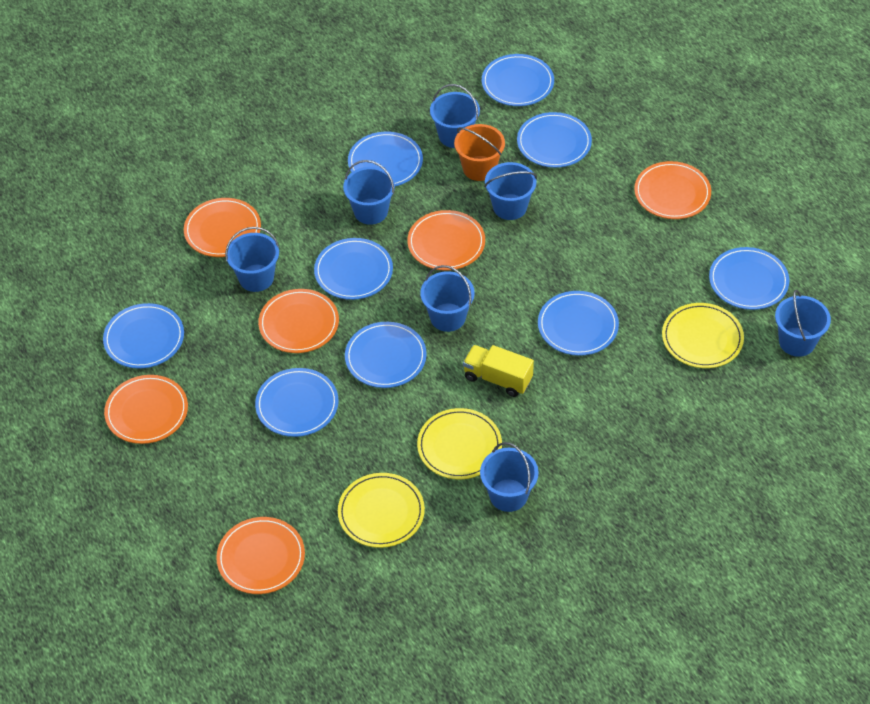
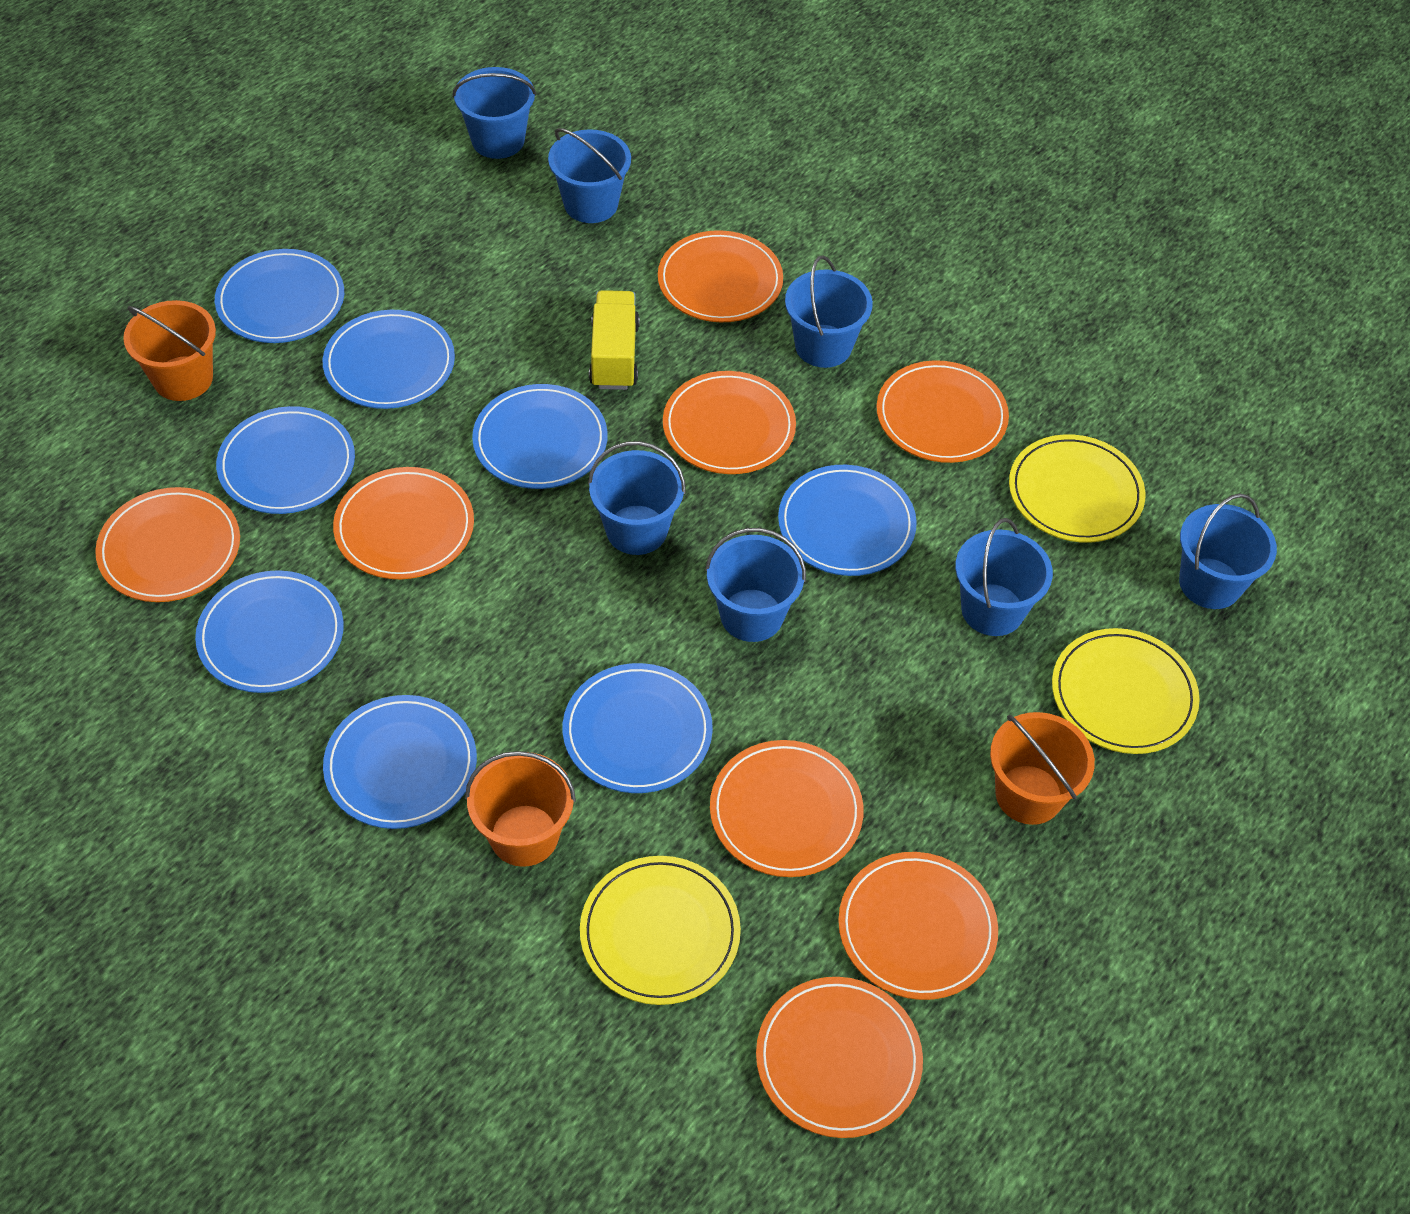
blue plate: [103,303,184,368] [255,368,338,437] [314,238,393,300] [345,322,427,388] [348,132,423,186] [482,54,554,106] [517,112,592,168] [538,291,619,356] [709,247,789,310] = 9 -> [195,570,344,693] [215,249,344,343] [216,406,355,514] [323,310,455,409] [323,695,477,829] [472,384,608,489] [563,663,713,793] [778,465,917,576] = 8
orange bucket: [454,124,505,181] = 1 -> [123,300,216,401] [465,751,576,867] [990,712,1095,825] = 3
orange plate: [104,375,188,444] [184,198,261,257] [216,517,305,594] [258,289,339,353] [407,210,485,270] [634,161,711,219] = 6 -> [95,487,240,602] [333,467,474,579] [658,230,783,322] [663,371,796,474] [710,740,864,877] [756,977,923,1138] [838,852,998,1000] [876,360,1009,463] = 8

